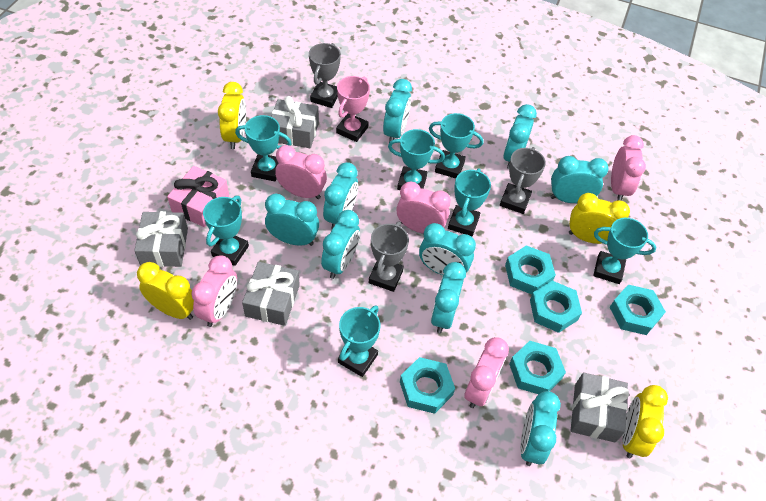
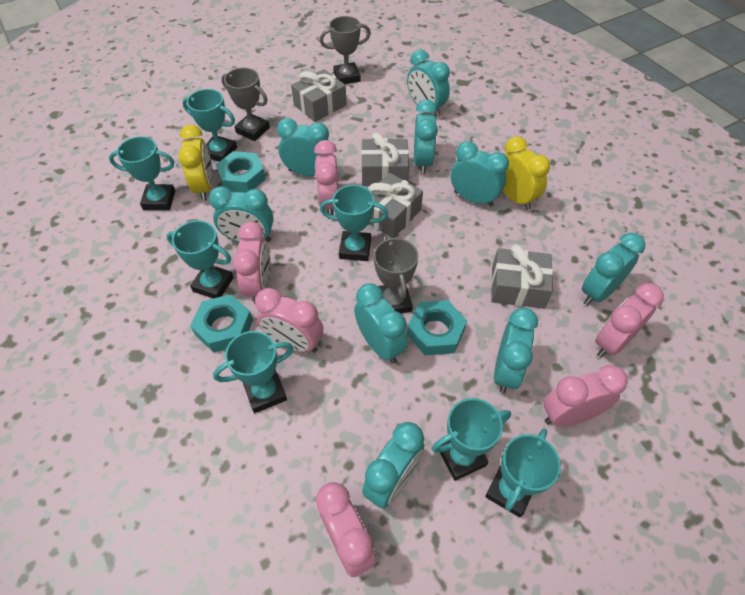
pink clock: [191,255,237,327] [275,145,327,199] [396,182,451,234] [464,337,509,408] [611,135,646,201] = 5 -> [233,222,271,304] [255,288,323,353] [314,140,339,215] [316,482,376,577] [543,365,628,427] [595,283,664,358] = 6
pink gift: [167,166,229,227] = 1 -> none = 0
pink trophy: [336,76,370,142] = 1 -> none = 0
turquoise nut: [400,357,455,414] [505,245,556,294] [509,341,566,394] [530,281,582,333] [610,284,666,335] = 5 -> [190,294,253,353] [216,151,266,193] [407,300,467,355] = 3
yellow clock: [137,262,194,320] [218,82,246,149] [569,193,630,244] [622,385,668,458] = 4 -> [179,125,213,201] [503,136,550,210] = 2

